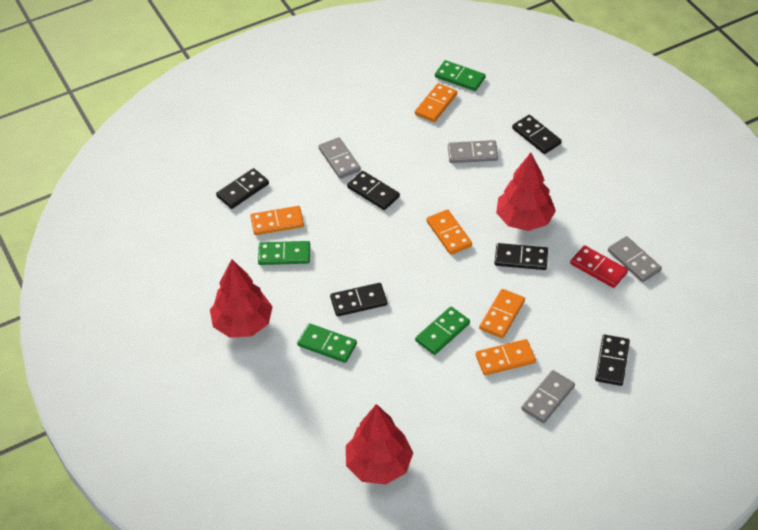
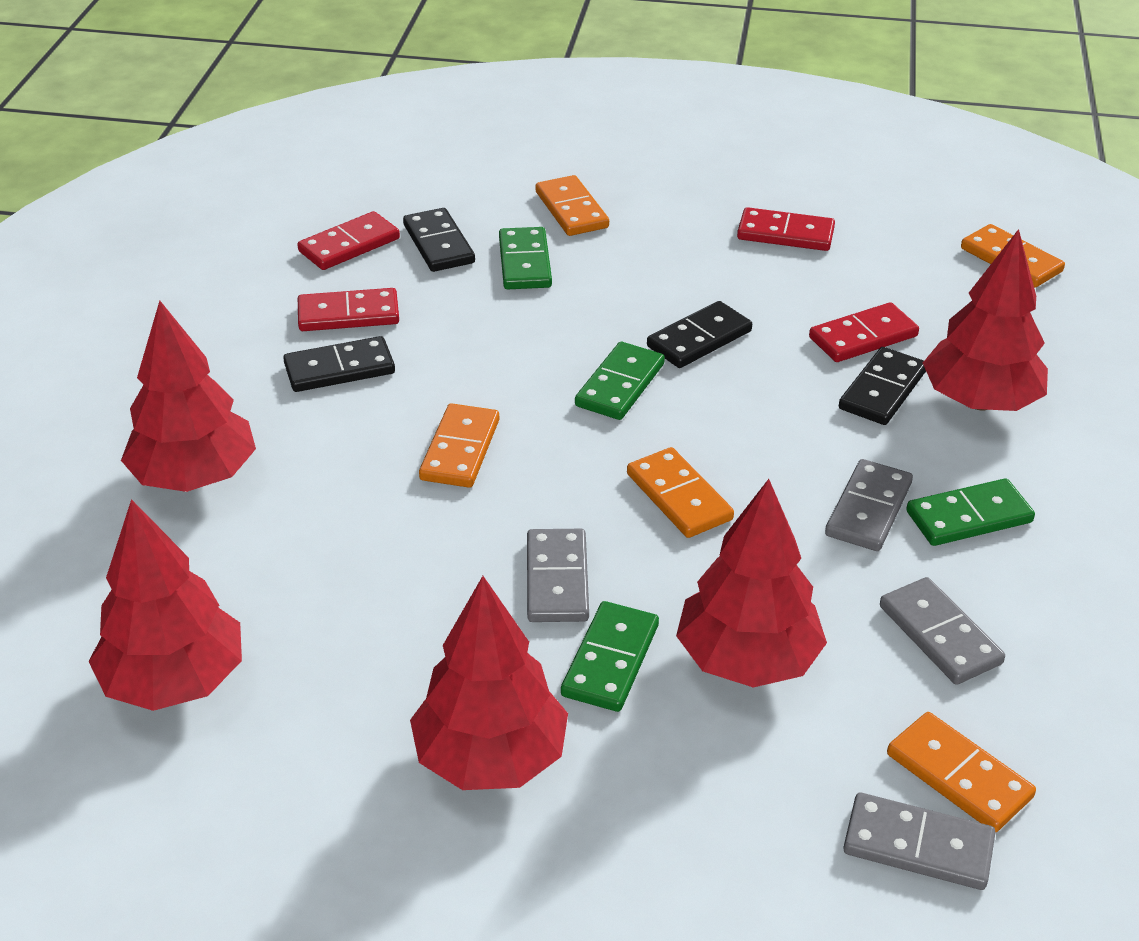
black domino: [216,168,269,209] [330,283,387,317] [347,171,400,210] [494,243,548,270] [512,115,562,154] [595,335,630,386] = 6 -> [283,336,395,392] [403,208,475,272] [647,301,752,368] [839,347,926,425] = 4
red domino: [570,245,628,288] = 1 -> [297,211,400,270] [298,288,399,331] [737,207,835,251] [809,302,919,362] = 4
red tree: [210,259,273,338] [346,404,413,484] [496,153,556,231] = 3 -> [89,499,242,711] [121,301,256,492] [410,576,568,790] [676,479,827,688] [923,229,1048,411] = 5

